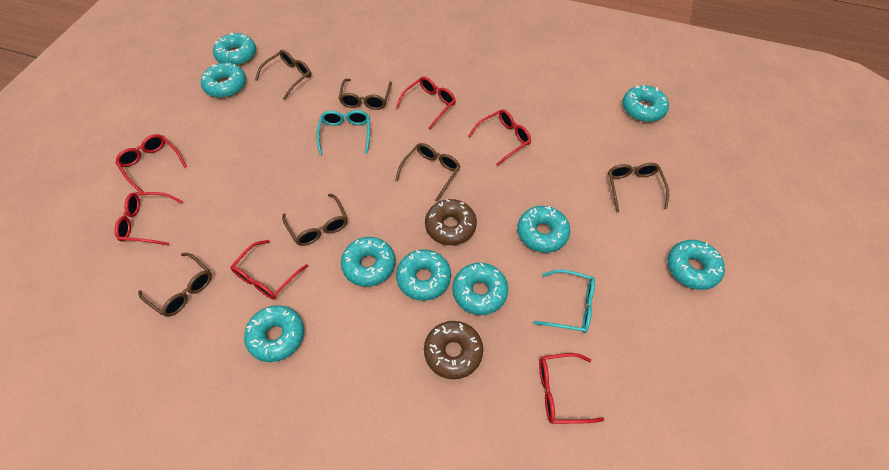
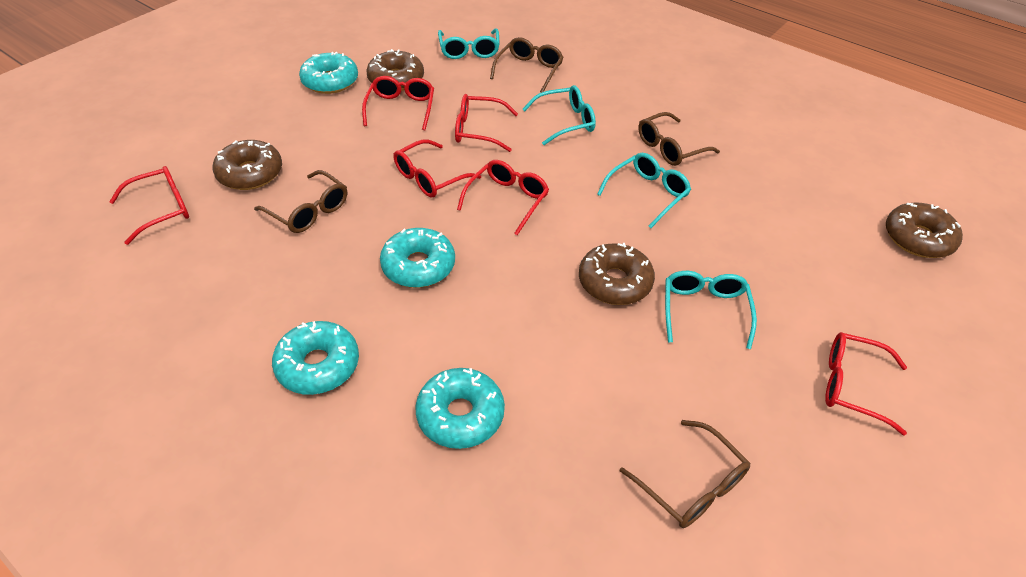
brown donut: [424,321,483,379] [425,199,477,245] = 2 -> [213,140,282,190] [366,49,424,91] [579,243,655,305] [886,202,963,258] = 4
brown glasses: [138,253,212,317] [255,50,311,100] [282,194,347,246] [339,79,392,110] [395,143,460,202] [608,163,669,212] = 6 -> [254,170,347,233] [490,37,564,93] [620,420,750,528] [638,112,720,166] = 4
turquoise donut: [201,63,246,98] [213,33,256,66] [244,305,304,362] [341,237,395,287] [396,249,451,301] [452,263,508,315] [517,206,570,253] [622,85,669,122] [668,240,725,290] = 9 -> [272,321,359,395] [299,52,358,94] [380,228,455,288] [415,368,505,449] = 4
turquoise glasses: [316,110,370,155] [534,269,595,333] = 2 -> [438,28,500,59] [523,85,596,145] [597,153,691,228] [665,271,757,349] = 4

